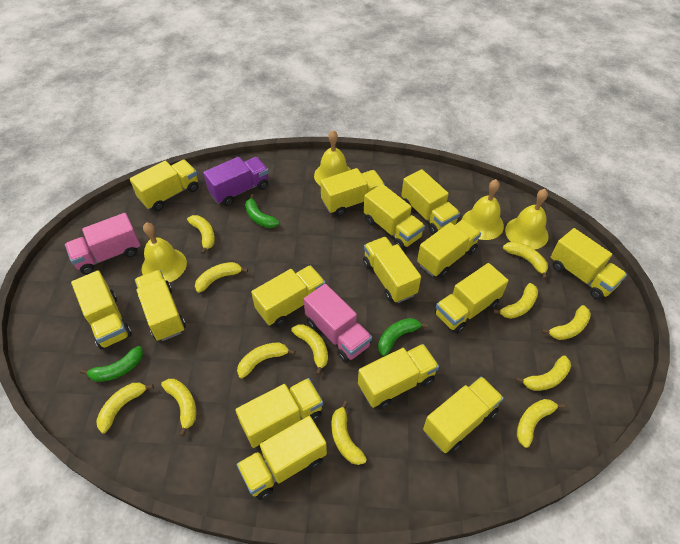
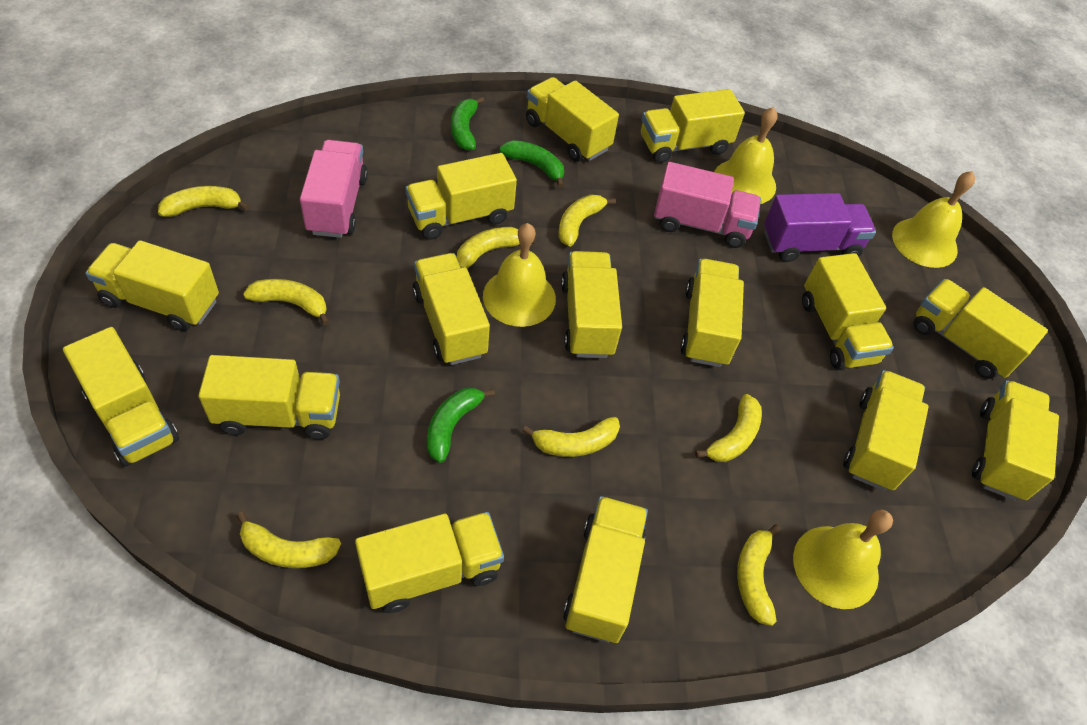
yellow banana: [96,383,154,434] [161,379,196,436] [187,215,215,254] [195,262,248,293] [237,342,295,379] [291,325,328,375] [332,401,367,465] [493,283,538,319] [503,242,548,279] [516,355,571,391] [517,399,565,448] [542,305,591,340] = 12 -> [158,186,249,217] [236,511,341,568] [243,279,330,325] [457,227,535,268] [522,417,620,457] [558,194,616,247] [695,394,762,462] [737,524,781,626] = 8

